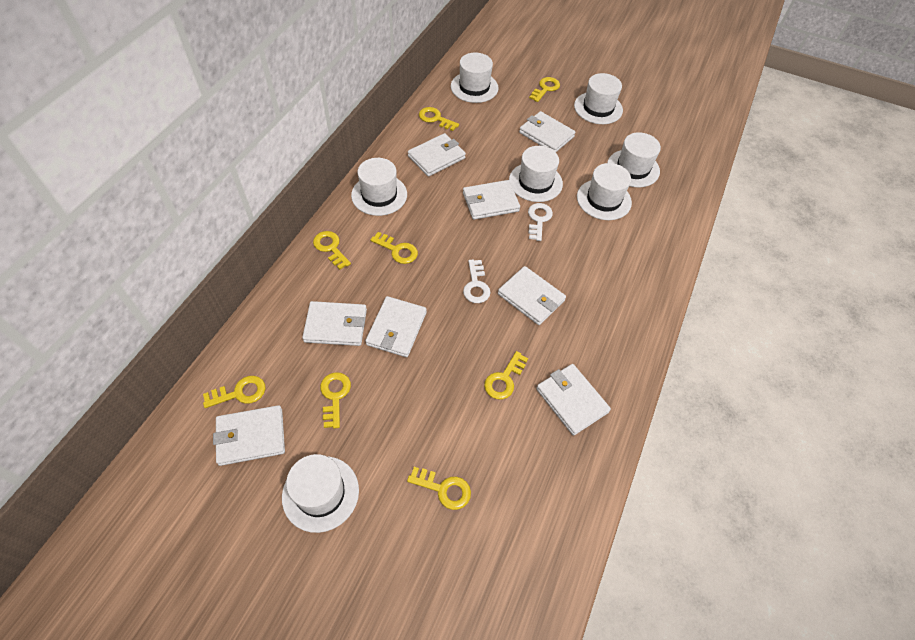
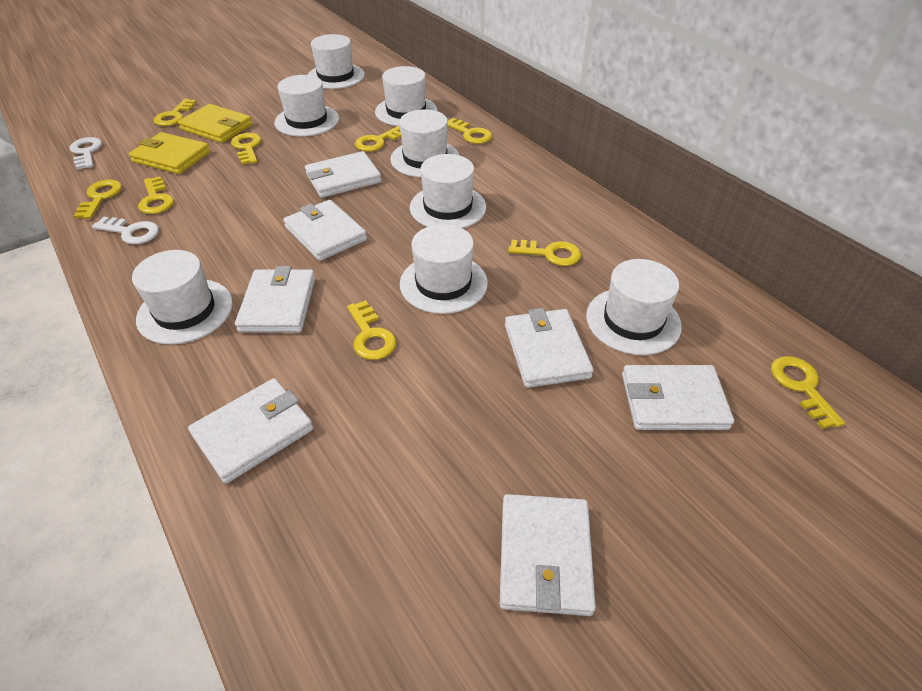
white hat: [282,454,359,533] [351,158,407,216] [451,53,498,103] [509,146,563,202] [574,73,623,124] [577,163,632,220] [607,132,661,187] = 7 -> [132,250,233,344] [274,75,339,137] [308,34,365,89] [375,66,437,126] [390,109,459,177] [400,224,488,314] [410,154,486,228] [586,259,682,355] = 8
white wallet: [213,405,285,466] [302,301,367,346] [365,296,427,357] [408,133,466,177] [463,180,520,220] [498,266,566,325] [519,111,576,152] [536,364,611,436] = 8 -> [188,378,313,484] [235,266,315,333] [283,200,367,261] [305,151,382,198] [500,494,596,616] [505,308,594,388] [622,365,734,430] = 7
yellow key: [203,376,266,408] [313,231,351,270] [320,372,351,428] [370,232,418,264] [407,467,471,510] [419,107,459,131] [484,351,528,399] [529,77,560,102] = 8 -> [74,180,122,219] [138,176,174,214] [154,99,197,126] [231,133,261,165] [347,300,397,360] [355,126,401,152] [448,118,492,144] [508,240,581,266] [771,356,845,429] = 9
yellow wallet: none = 0 -> [129,132,210,174] [178,104,253,143] = 2

